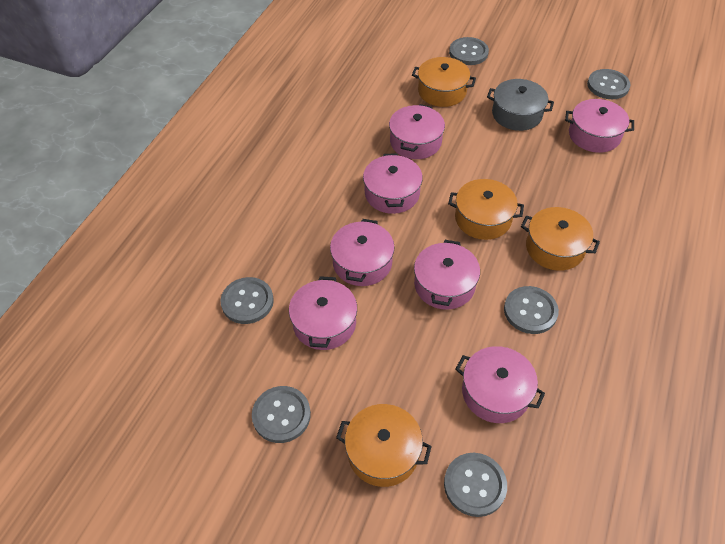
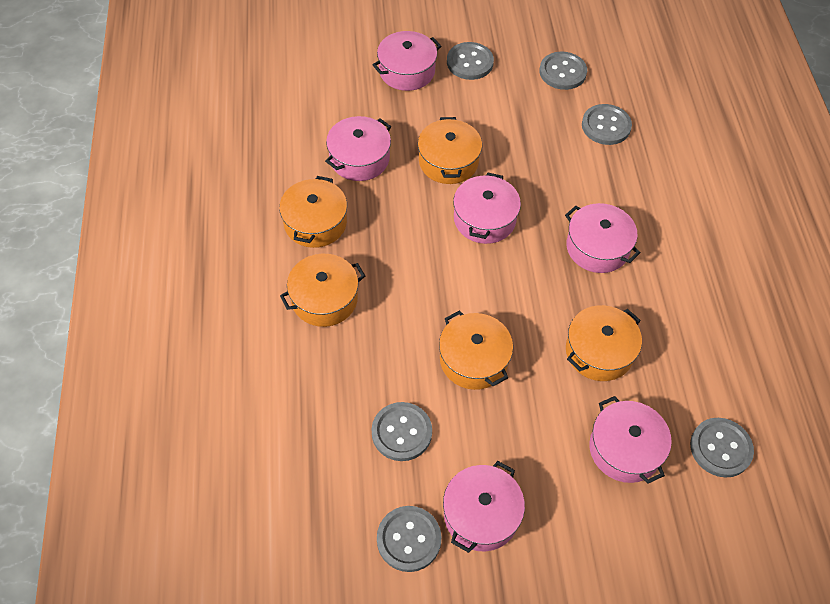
grey pot: [487,79,554,131] = 1 -> none = 0
orange pot: [336,404,432,487] [412,57,476,107] [448,179,524,240] [521,207,600,271] = 4 -> [279,176,347,248] [280,254,365,327] [418,117,482,184] [439,310,513,390] [566,305,642,381] = 5
pink pot: [289,276,357,350] [330,219,395,286] [363,153,423,214] [389,104,445,159] [414,240,480,310] [455,346,545,423] [565,99,634,153] = 7 -> [325,116,391,181] [372,31,441,91] [443,461,525,553] [453,173,521,244] [565,203,640,273] [589,396,672,484] = 6

